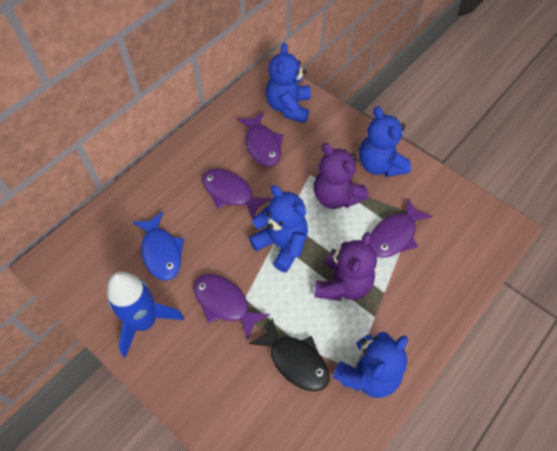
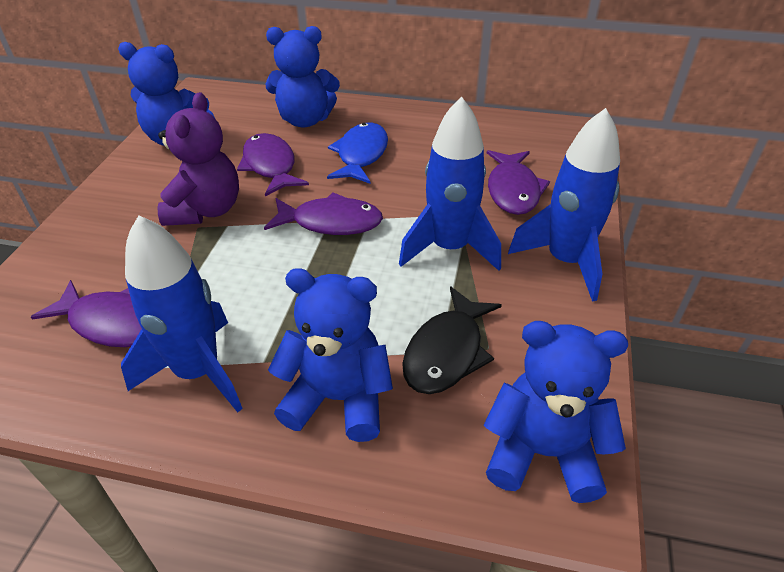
blue rocket: [107,271,184,358] = 1 -> [121,215,243,412] [399,97,501,271] [508,108,620,302] = 3
purple teddy bear: [314,143,369,209] [314,232,377,301] = 2 -> [157,92,239,226] = 1

